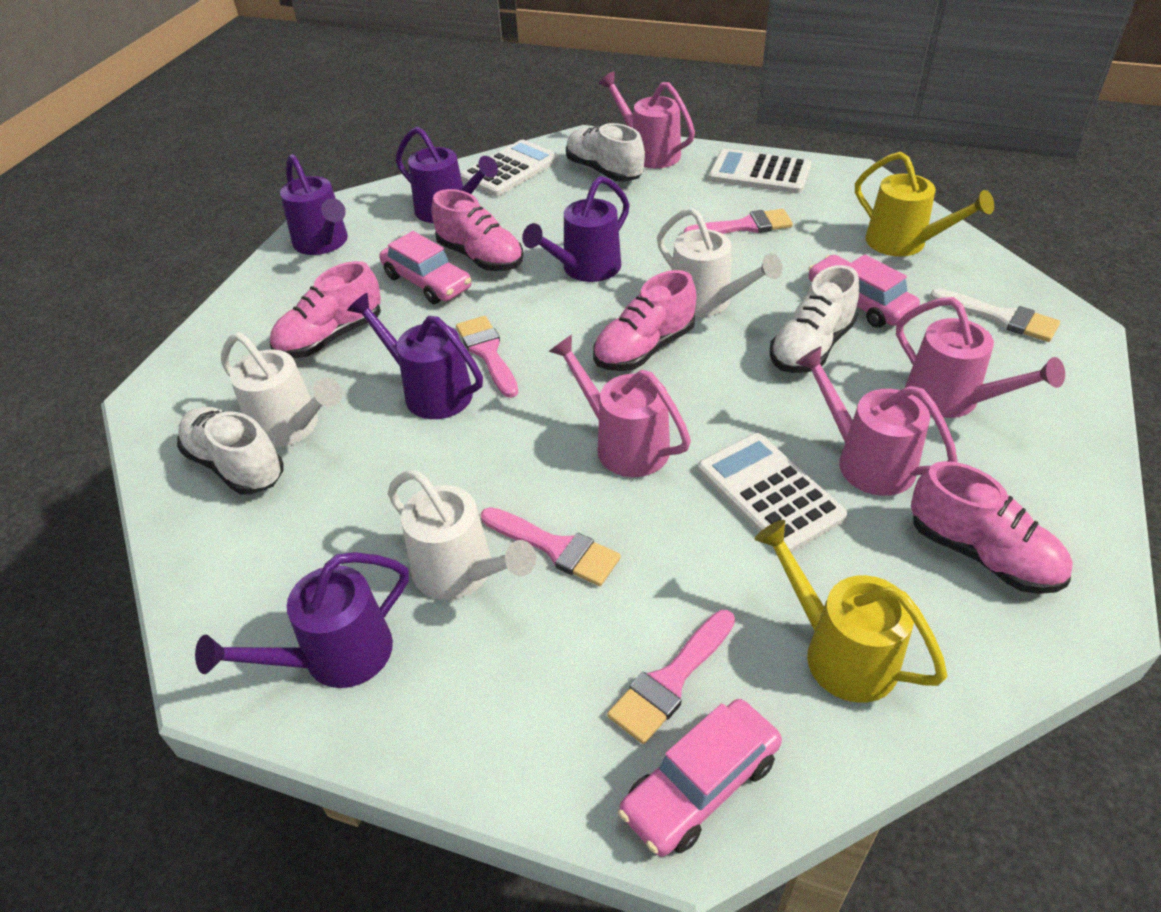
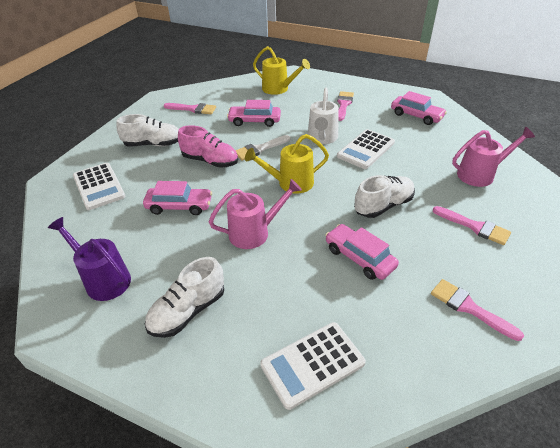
pink car: [379,231,471,304] [618,699,782,857] [808,255,920,328] = 3 -> [143,181,212,215] [227,100,281,127] [325,224,399,280] [391,91,447,125] = 4
pink shoe: [270,261,381,358] [432,189,523,271] [593,270,697,371] [911,461,1073,594] = 4 -> [178,125,238,168] = 1
pink watering can: [548,334,691,477] [599,71,695,168] [796,346,958,496] [896,297,1065,418] = 4 -> [209,179,302,249] [452,127,535,187] = 2
purple watering can: [195,552,409,688] [280,154,348,255] [347,293,483,419] [396,127,498,223] [522,176,630,282] = 5 -> [48,217,131,301] = 1
white watering can: [221,332,342,448] [388,470,536,600] [657,207,783,317] = 3 -> [308,87,339,144] = 1

